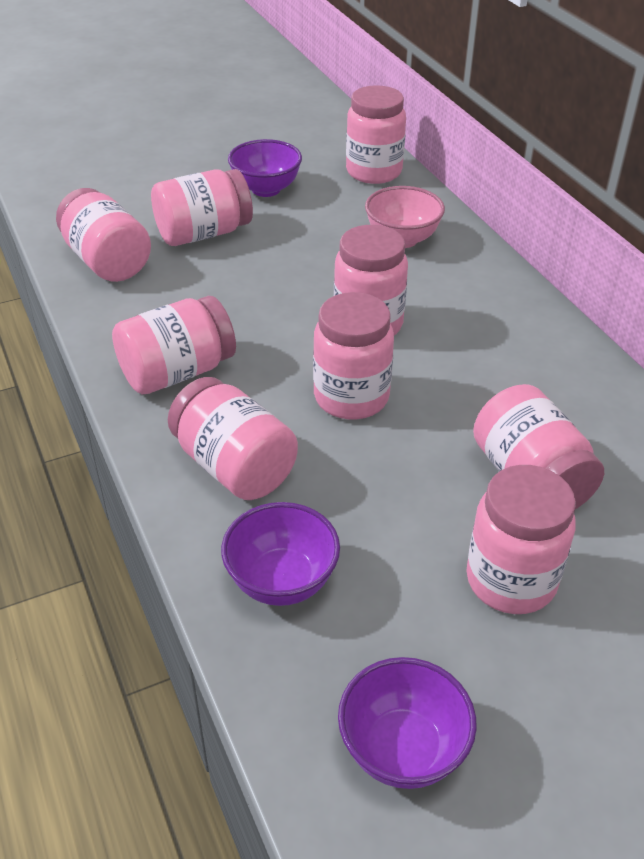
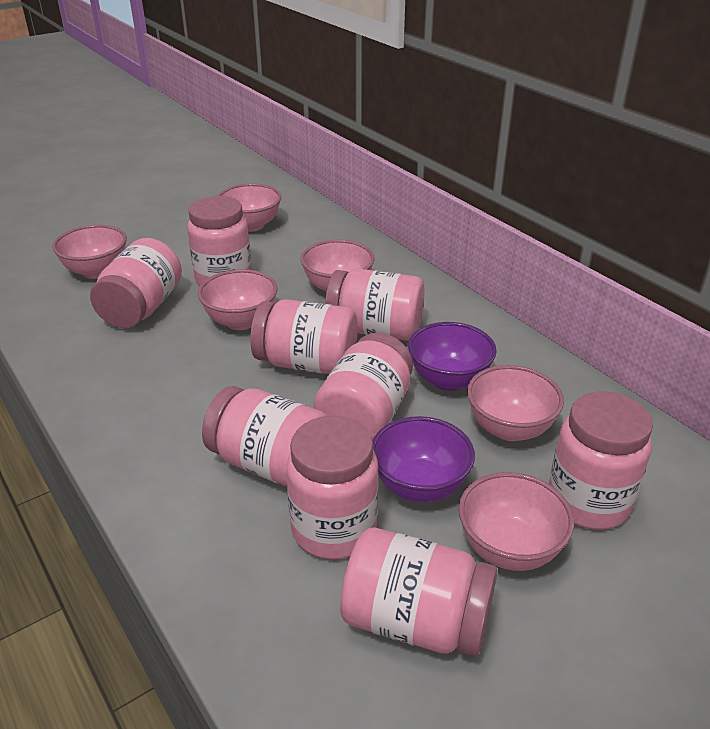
pink bowl: [365,186,445,248] = 1 -> [52,225,127,279] [198,269,278,330] [218,184,281,232] [301,240,375,292] [459,472,574,571] [467,365,564,441] = 6
purple bowl: [221,502,340,606] [228,139,302,197] [338,657,477,789] = 3 -> [373,416,475,502] [408,322,497,391] = 2

